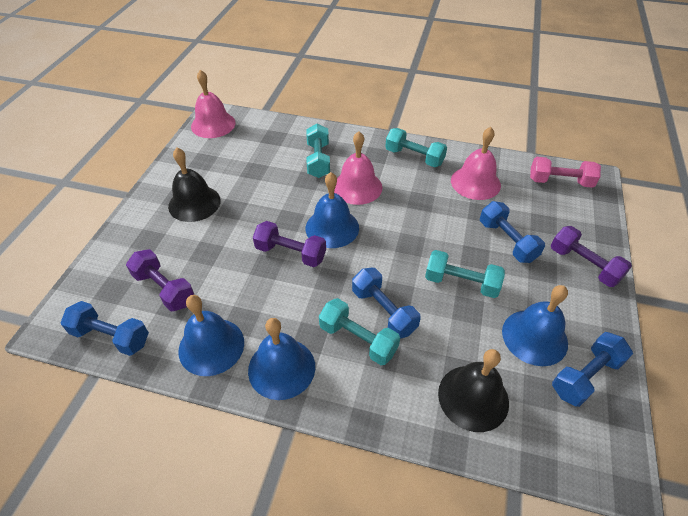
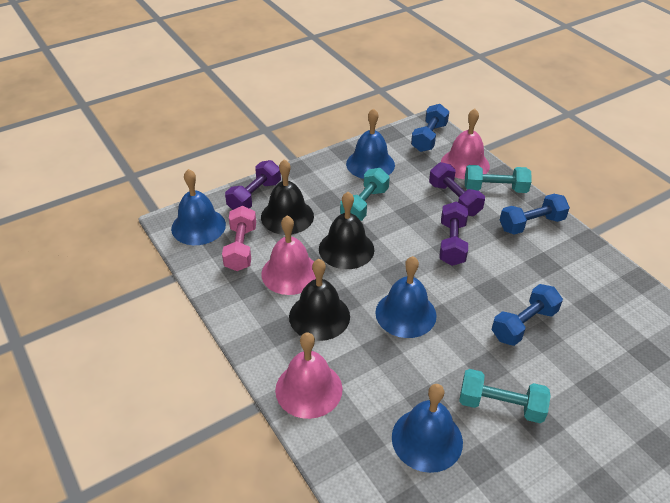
black bell: [168,148,221,222] [438,349,509,432] = 2 -> [261,159,314,235] [289,259,350,341] [319,192,374,269] = 3
blue dumbbell: [61,301,149,356] [352,268,421,339] [480,201,545,263] [552,332,633,407] = 4 -> [411,104,449,152] [492,284,563,346] [500,194,570,235] = 3
turquoise dumbbell: [306,124,330,178] [319,298,400,365] [385,128,447,167] [425,250,505,298] = 4 -> [340,168,390,221] [459,369,551,423] [465,165,531,193] = 3

